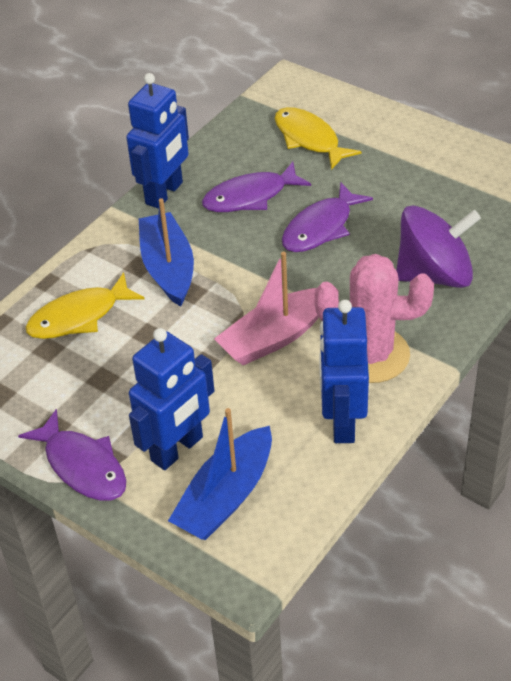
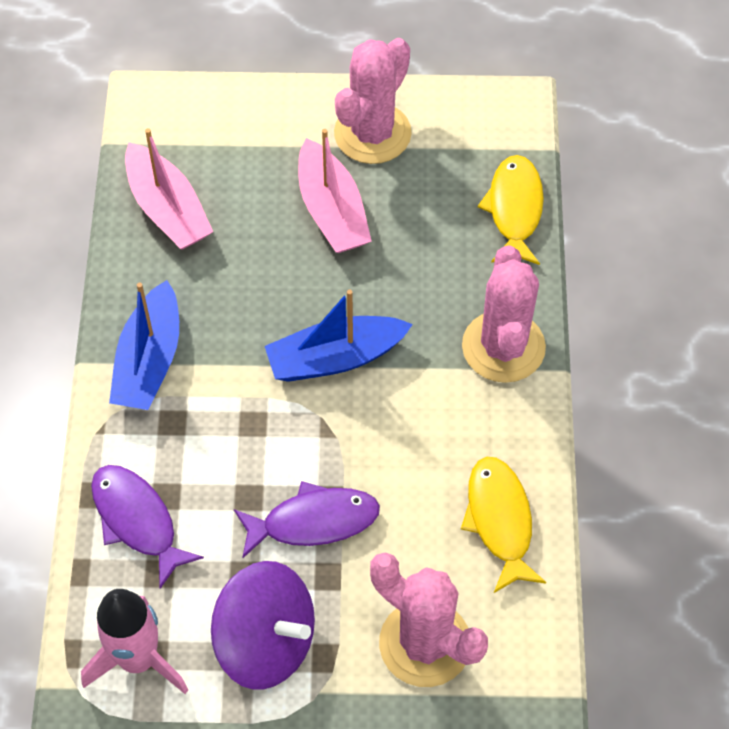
blue robot: [126,73,189,209] [129,328,215,470] [319,300,369,443] = 3 -> none = 0
pink boat: [214,251,319,365] = 1 -> [125,128,213,250] [298,129,372,253] = 2
pink cactus: [314,254,434,383] = 1 -> [334,38,412,164] [370,552,488,687] [462,246,546,383] = 3
pink rocket: none = 0 -> [81,589,188,694] = 1
purple fish: [18,409,126,501] [202,162,311,212] [282,182,373,252] = 3 -> [91,465,204,589] [234,481,380,558] = 2

